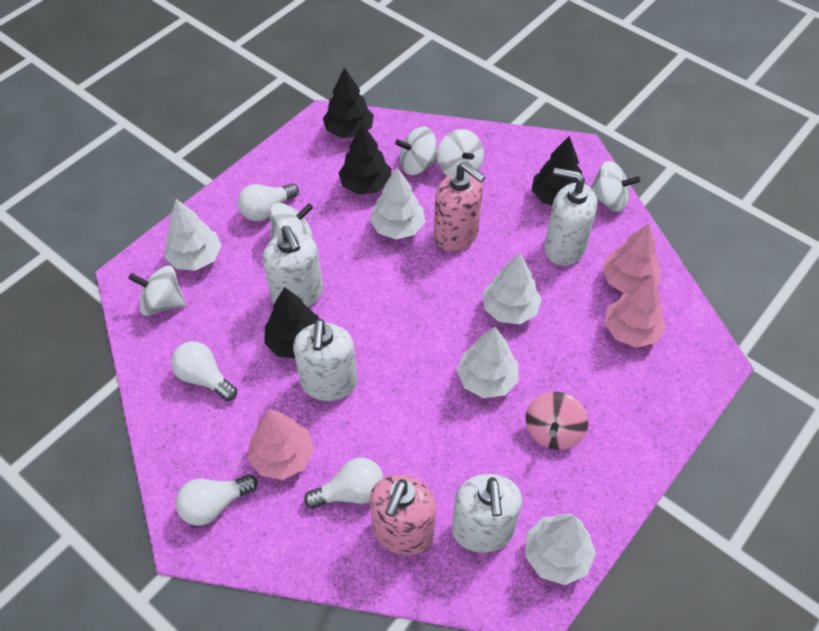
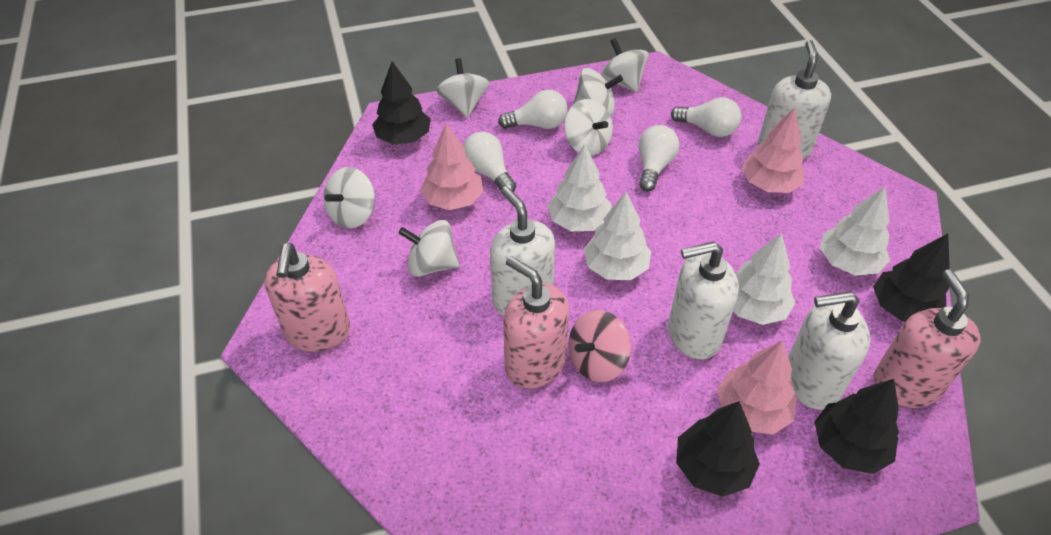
pink soap dispenser: [370,475,436,555] [434,162,485,252] = 2 -> [264,243,350,352] [503,256,569,389] [873,269,981,408] = 3
white spinning top: [128,265,186,316] [270,203,313,241] [395,127,438,175] [437,129,484,176] [591,161,640,212] = 5 -> [323,167,375,229] [399,220,459,277] [436,58,489,118] [564,99,613,156] [573,68,623,116] [601,38,648,92] = 6
white tree: [164,199,222,271] [370,168,425,239] [457,327,519,398] [483,253,542,325] [525,514,596,585] = 5 -> [547,144,611,231] [583,192,651,280] [733,233,795,325] [820,186,890,275] = 4

